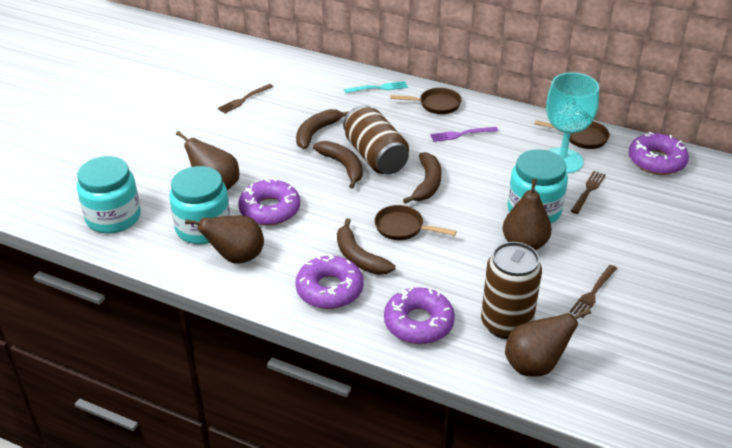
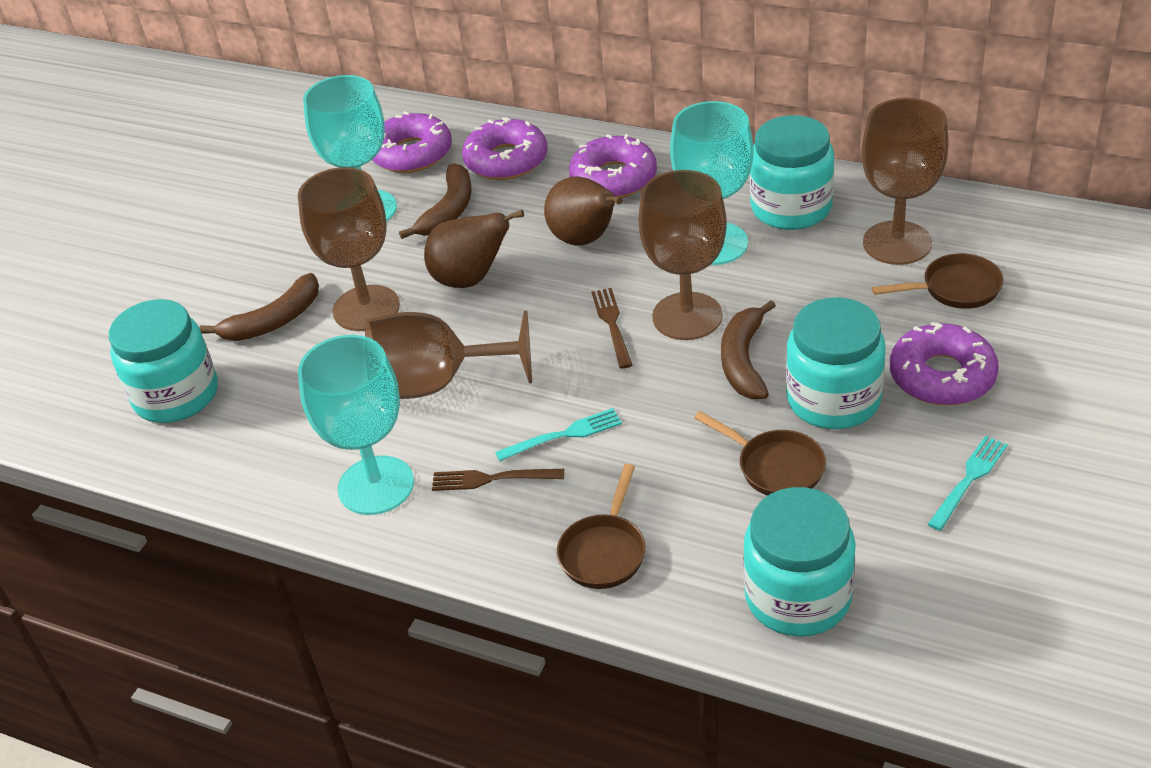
brown banana: [296,109,350,149] [313,141,363,189] [337,218,395,275] [403,152,442,204] = 4 -> [199,273,319,341] [399,164,472,239] [721,300,776,399] = 3
brown can: [343,105,409,174] [481,242,542,339] = 2 -> none = 0
brown fork: [218,84,274,113] [570,265,617,318] [571,171,606,214] = 3 -> [432,469,564,491] [592,288,632,369] = 2
brown goblet: none = 0 -> [298,167,400,331] [365,311,532,399] [638,170,727,340] [861,98,949,265] = 4
brown pear: [176,131,239,191] [185,215,264,264] [503,178,552,250] [505,308,591,377] = 4 -> [424,210,524,288] [544,176,623,246] = 2
purple fork: [430,127,498,142] = 1 -> none = 0
turquoise fork: [344,81,408,93] = 1 -> [495,408,622,461] [928,436,1008,531] = 2
turquoise goblet: [546,72,599,174] = 1 -> [298,335,414,515] [303,75,397,222] [670,101,754,265] = 3
turquoise jar: [77,156,141,234] [169,166,230,244] [507,149,568,223] = 3 -> [109,299,218,423] [743,487,856,637] [750,115,834,230] [786,297,886,429] = 4

